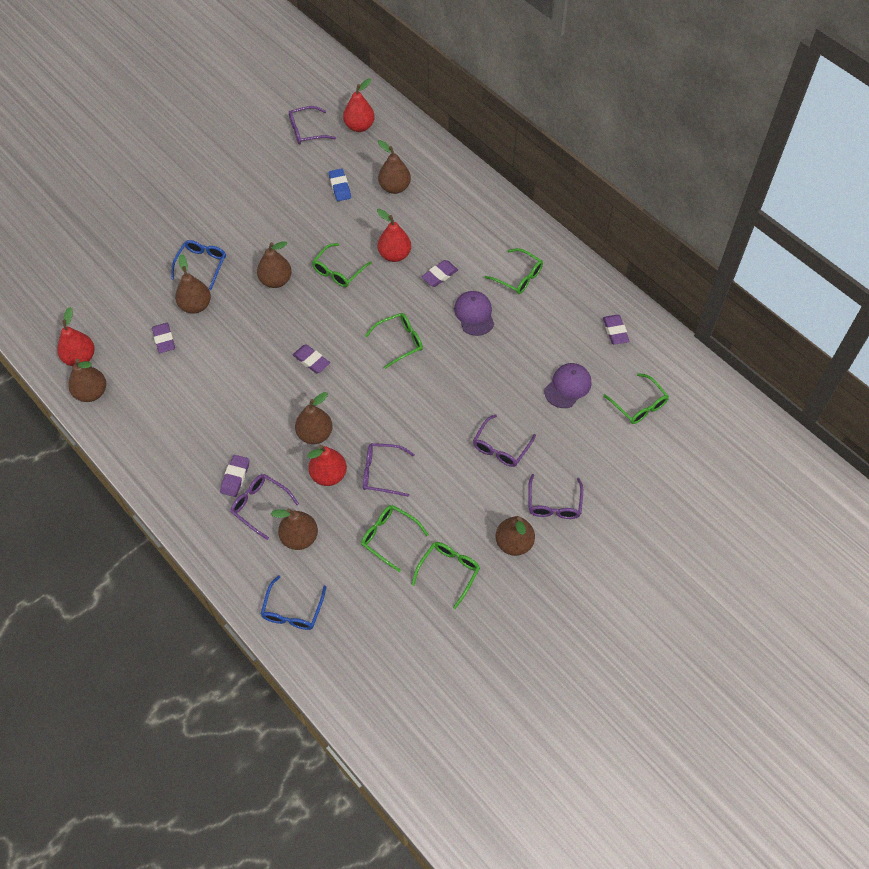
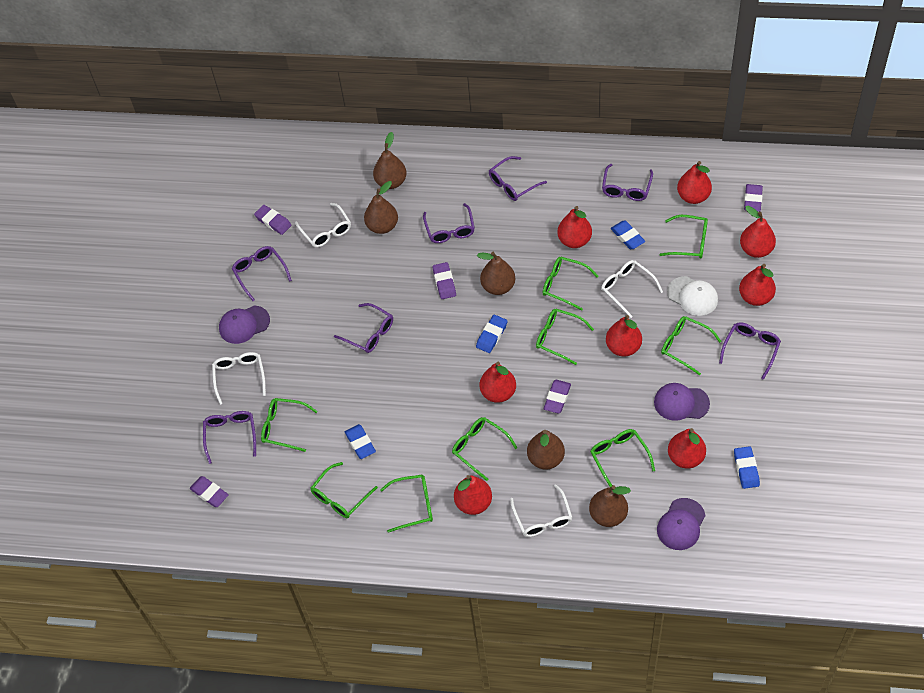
blue eraser: [329,169,351,201] = 1 -> [345,424,376,459] [476,315,507,353] [611,221,645,249] [734,446,760,489] = 4
blue glasses: [171,240,226,290] [261,575,326,630] = 2 -> none = 0
brown pear: [68,359,106,402] [175,254,211,314] [257,241,292,288] [271,508,318,550] [295,392,333,444] [378,140,411,194] [496,516,535,556] = 7 -> [364,181,398,234] [373,132,407,189] [477,252,515,295] [527,430,565,470] [589,485,631,527] = 5
green glasses: [312,243,372,287] [361,505,429,572] [365,313,423,369] [411,542,480,609] [484,248,543,294] [603,373,669,424] = 6 -> [261,398,318,452] [310,462,378,518] [380,474,433,533] [452,417,518,481] [536,309,594,365] [543,257,598,311] [590,429,655,487] [659,215,708,259] [661,316,722,375] = 9
purple cap: [454,291,494,336] [544,363,591,408] = 2 -> [219,306,270,344] [654,383,710,421] [657,498,706,550] = 3
purple glasses: [231,474,299,540] [289,106,336,144] [363,443,415,497] [473,414,536,467] [528,474,583,519] = 5 -> [203,411,256,464] [232,246,292,301] [334,303,393,353] [423,203,475,243] [489,156,547,201] [602,164,653,201] [719,322,781,380] = 7
red pear: [57,307,95,366] [307,445,347,486] [343,78,375,132] [377,209,411,262] = 4 -> [454,475,492,515] [480,362,516,403] [557,206,592,248] [606,315,642,356] [668,428,706,468] [677,161,712,204] [739,264,776,306] [740,206,776,258] = 8
white cap: none = 0 -> [667,276,718,316] = 1
white glasses: none = 0 -> [212,352,266,405] [295,203,351,247] [510,484,573,537] [601,260,663,318] = 4

